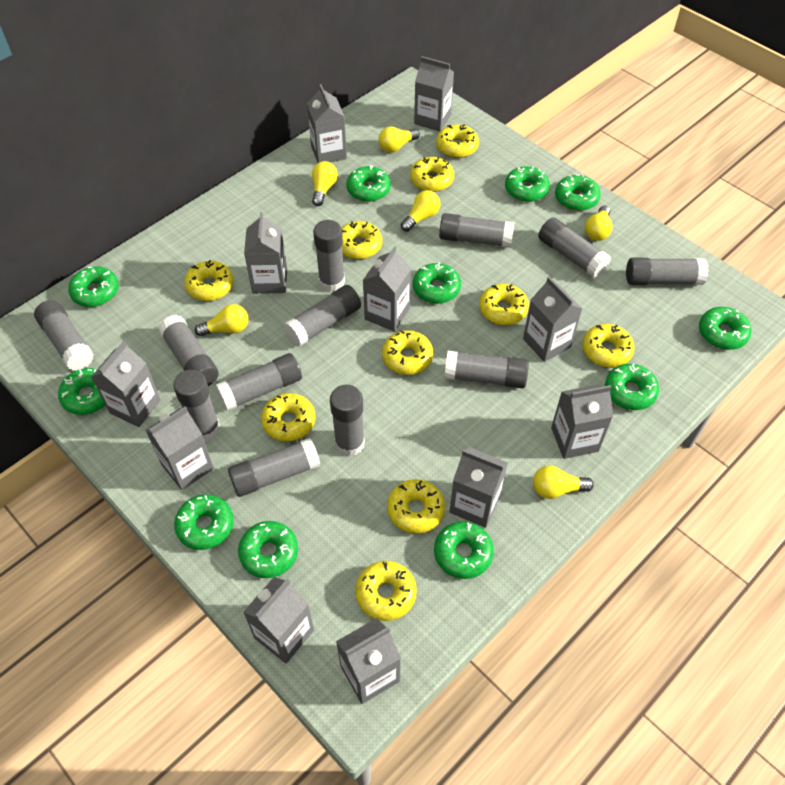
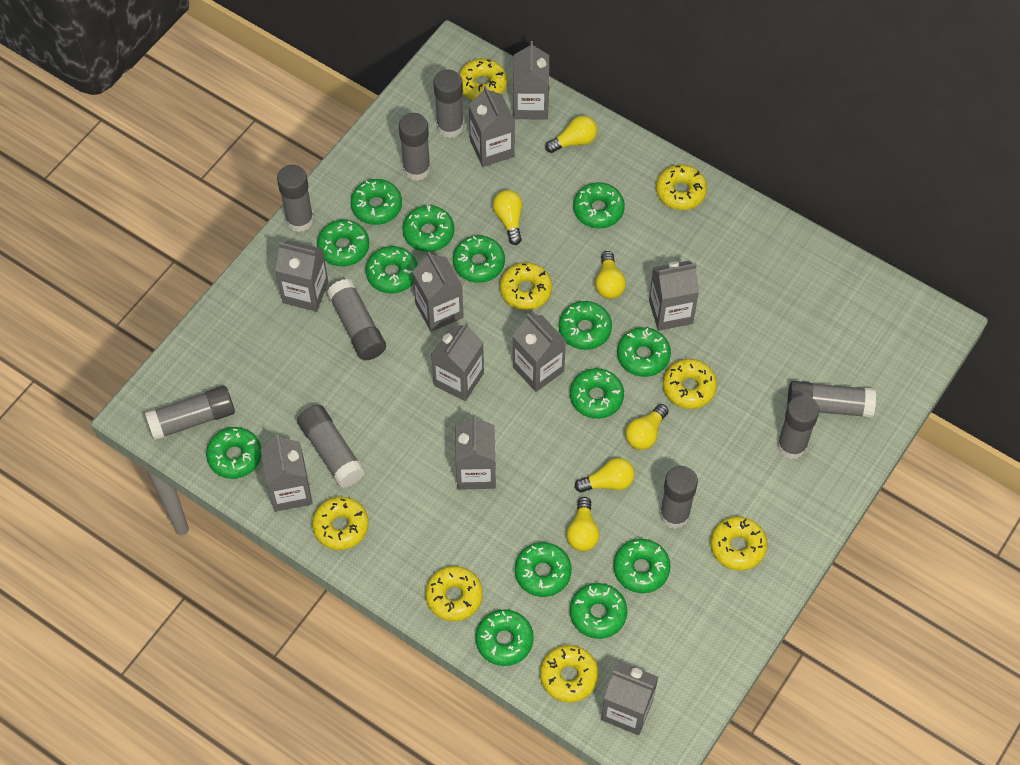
green donut: [58,368,105,415] [68,266,119,307] [174,495,234,550] [238,521,298,578] [346,165,391,202] [413,263,461,304] [434,521,494,579] [505,166,550,202] [555,174,601,211] [605,364,659,410] [699,307,751,350] = 11 -> [206,427,262,479] [317,220,369,267] [351,179,402,225] [366,246,418,293] [402,205,454,252] [453,235,505,283] [476,610,534,666] [515,542,572,597] [559,301,612,350] [570,368,624,419] [570,583,628,639] [573,182,625,228] [613,539,671,593] [617,327,671,377] = 14
grey carton: [91,341,161,427] [146,406,214,490] [243,577,314,664] [244,212,287,294] [307,84,347,163] [336,618,401,704] [363,246,411,332] [414,56,454,132] [450,447,508,528] [523,277,583,362] [551,384,613,459] = 11 -> [261,434,312,512] [275,240,328,312] [412,252,464,332] [431,322,484,401] [455,415,496,490] [469,86,515,167] [513,41,549,120] [513,313,566,392] [601,661,658,735] [649,261,699,331] = 10
grey glue stick: [34,300,94,371] [158,315,219,386] [173,370,220,441] [216,353,302,411] [228,438,321,497] [284,285,361,347] [313,220,345,292] [330,385,365,456] [439,213,514,248] [444,351,529,388] [538,218,611,278] [626,258,708,285] = 12 -> [145,386,235,441] [277,165,314,232] [297,405,365,488] [327,279,386,360] [399,113,431,181] [433,70,464,138] [660,466,698,529] [777,395,819,459] [787,381,876,418] = 9
yellow donut: [184,260,234,301] [261,393,315,442] [341,221,382,259] [355,561,417,621] [382,330,433,375] [387,479,445,534] [410,157,454,192] [436,124,479,158] [479,284,529,325] [582,324,635,368] = 10 -> [312,497,369,550] [425,566,483,621] [459,58,507,100] [500,262,552,310] [540,645,599,702] [656,164,707,210] [663,359,717,409] [710,517,768,571] = 8

